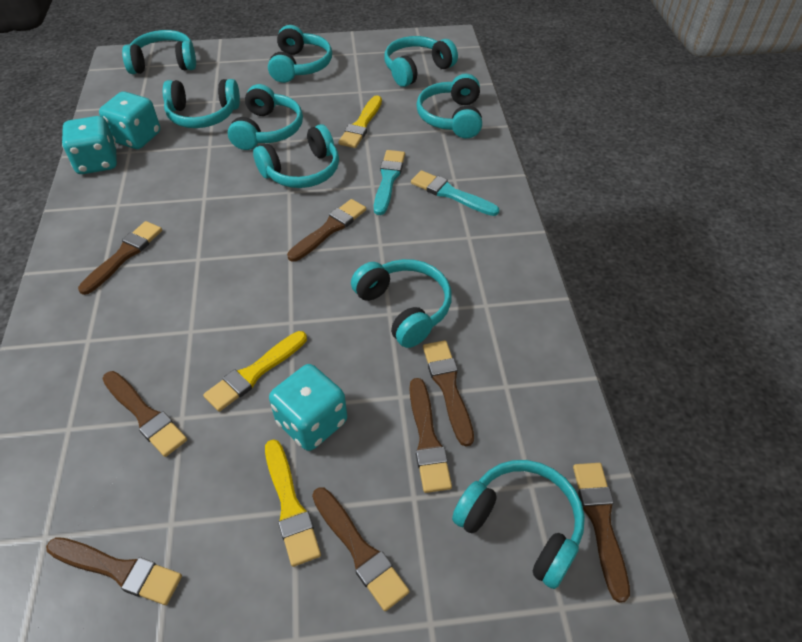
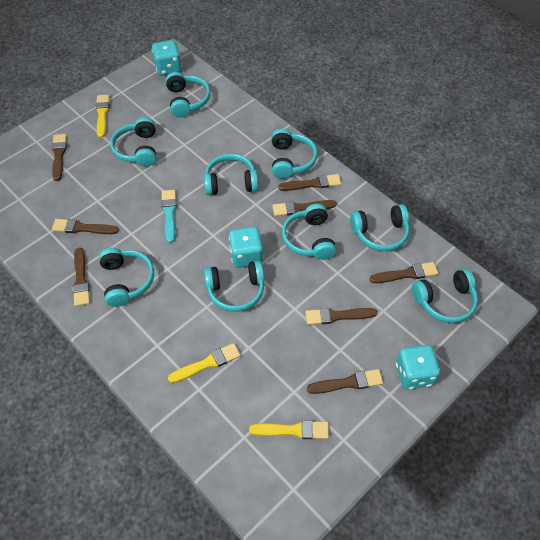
turquoise brush: [374,150,405,215] [411,170,499,216] = 2 -> [161,190,177,243] = 1

